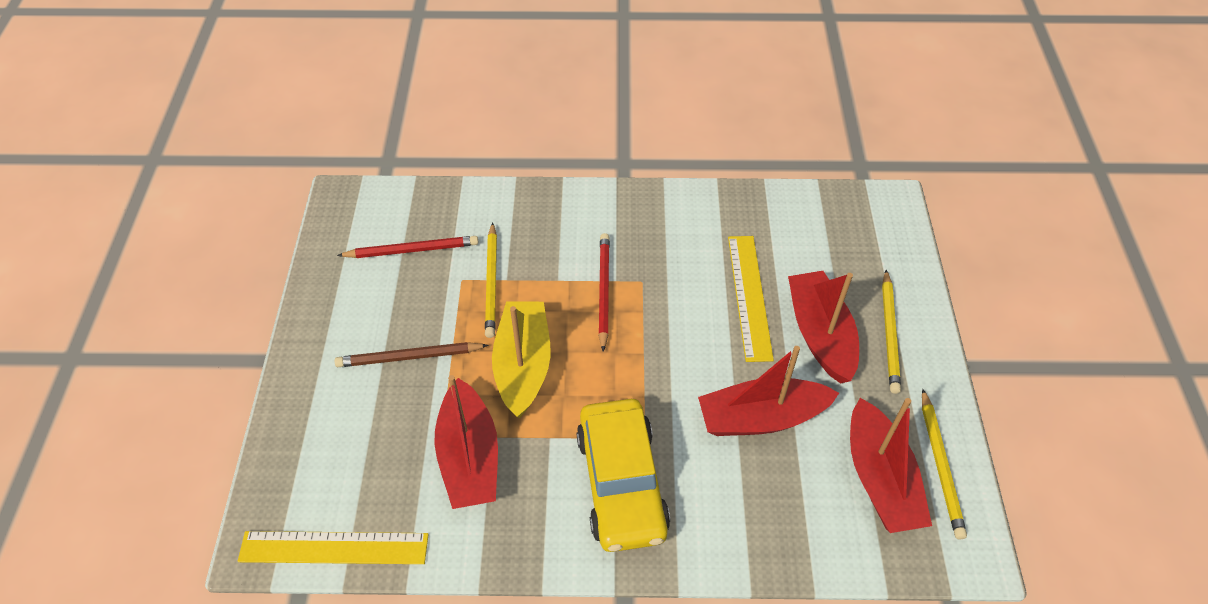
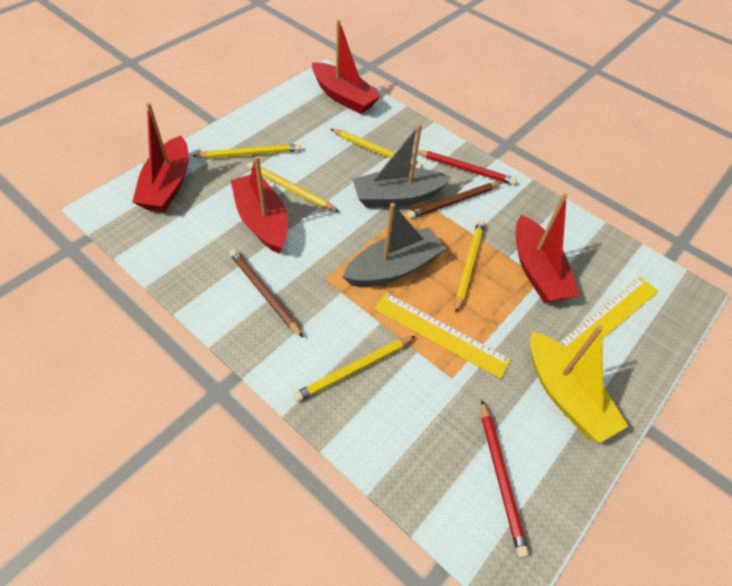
brown pencil: [335,342,489,367] = 1 -> [229,249,303,337] [407,182,502,219] = 2
grey boat: none = 0 -> [343,203,446,287] [353,123,451,208] = 2
yellow car: [576,399,670,552] = 1 -> none = 0
yellow pencil: [485,222,497,338] [882,270,901,394] [922,389,967,539] = 3 -> [193,144,301,159] [247,162,339,212] [293,336,415,402] [331,129,423,169] [455,220,485,313] = 5

